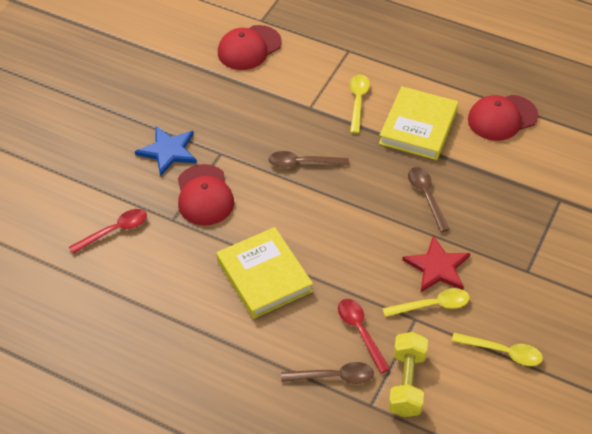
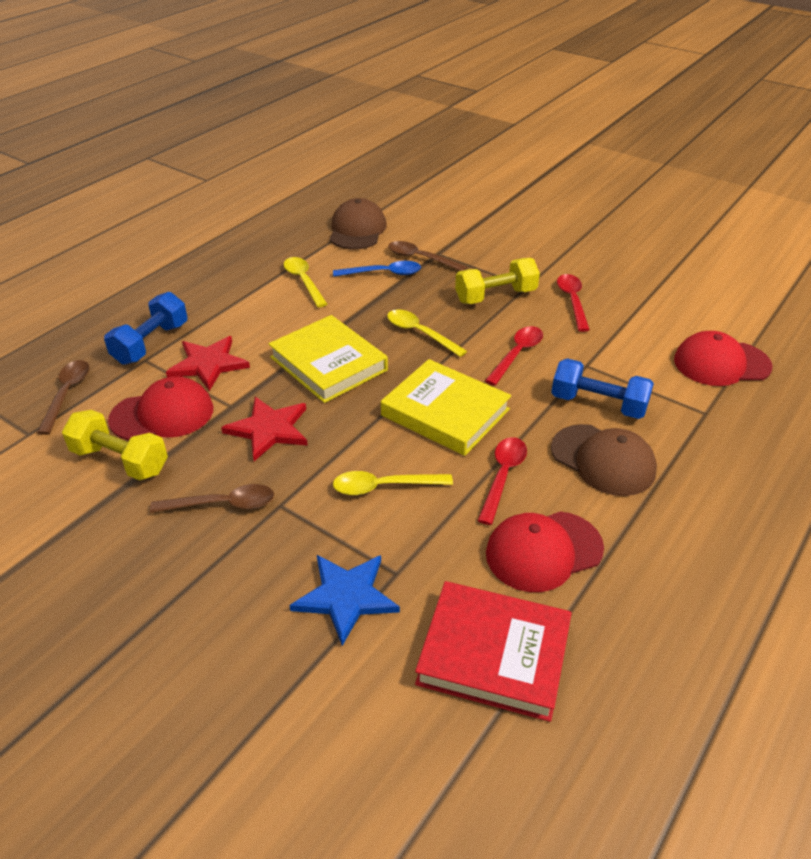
blue dumbbell: none = 0 -> [104,292,187,365] [551,358,654,419] = 2
blue spoon: none = 0 -> [333,261,421,277] = 1
brown cap: none = 0 -> [330,198,387,249] [551,424,657,496] = 2
red book: none = 0 -> [415,581,572,722] = 1
red spoon: [69,209,147,254] [338,299,390,373] = 2 -> [477,437,527,525] [485,326,543,386] [557,274,590,332] = 3
red star: [402,236,470,292] = 1 -> [166,336,250,391] [221,397,308,461] = 2
yellow dumbbell: [388,332,428,417] = 1 -> [62,410,168,480] [455,258,540,304] = 2

